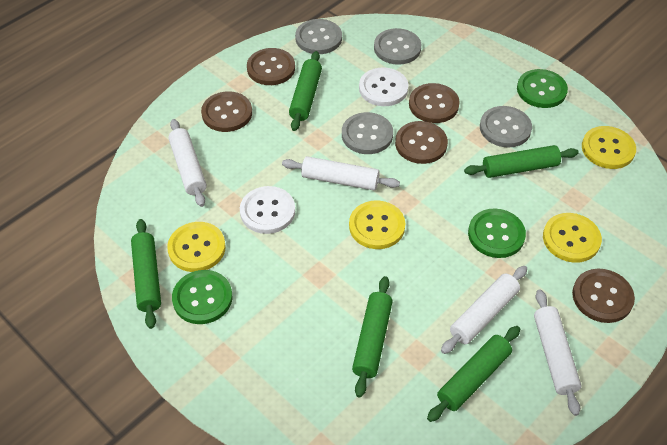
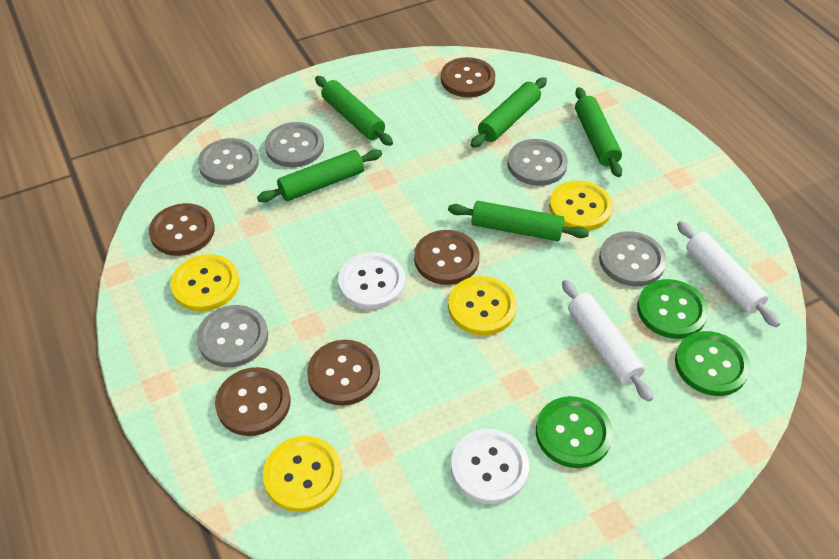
grey button: [295,19,342,54] [342,112,393,154] [374,28,421,65] [480,106,532,148] = 4 -> [196,305,268,367] [198,138,259,185] [265,122,324,167] [507,139,568,186] [599,231,667,286] = 5
white rolling pin: [168,119,207,207] [282,156,400,190] [441,266,527,354] [534,290,581,416] = 4 -> [562,280,653,402] [677,221,780,327] = 2

